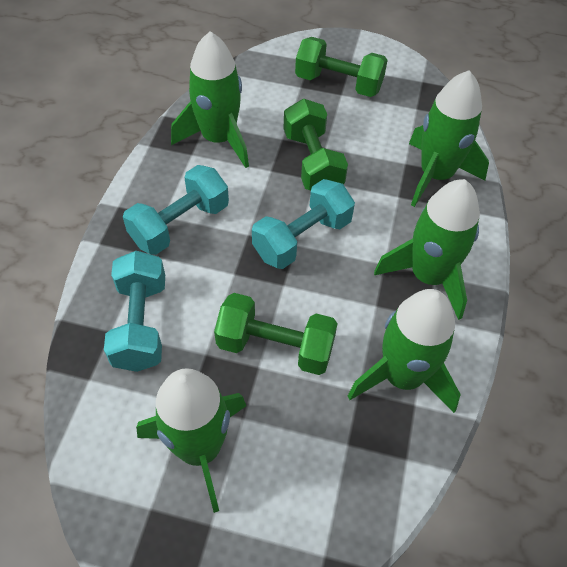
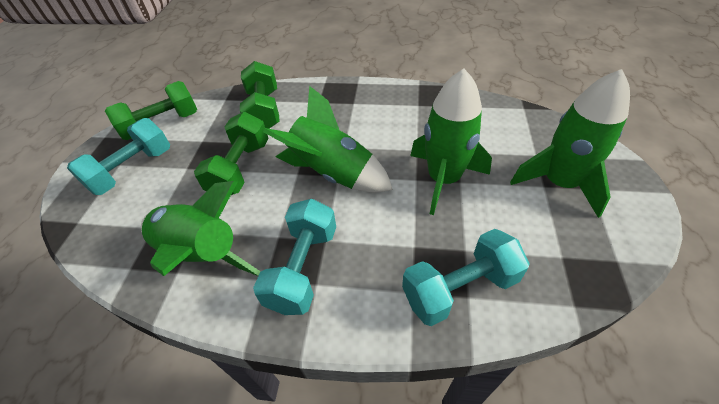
green rocket: [136,368,246,513] [171,31,249,168] [348,289,461,413] [374,179,480,320] [409,70,489,207] = 5 -> [141,181,261,276] [263,86,393,193] [410,69,492,215] [510,69,630,218] = 4

